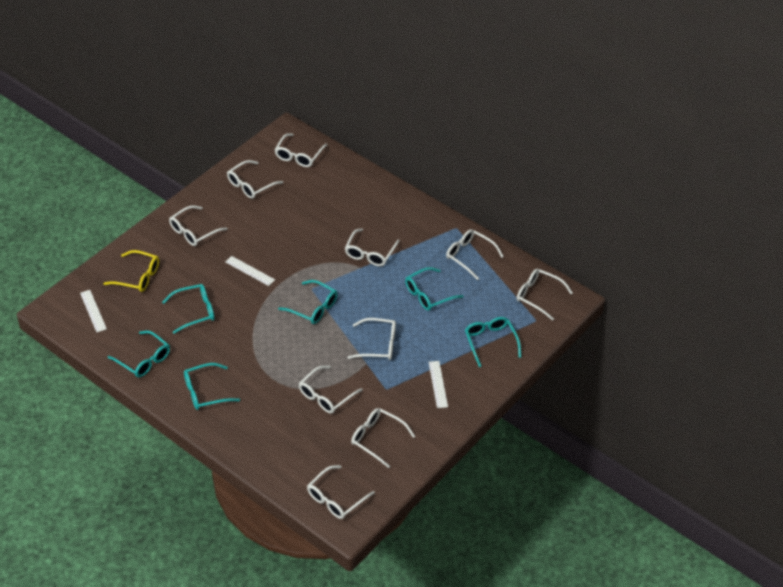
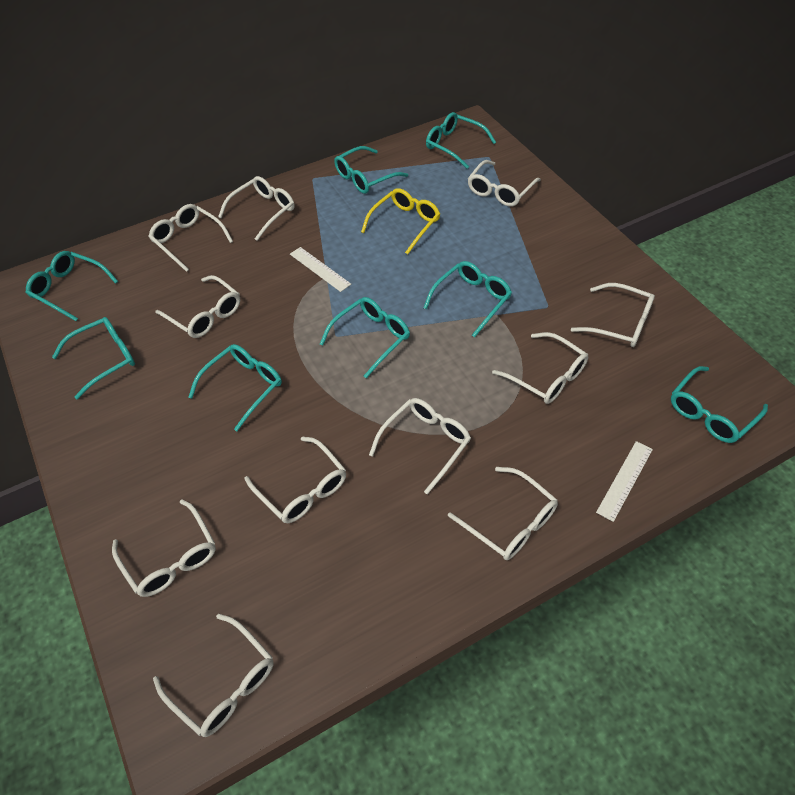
turquoise glasses: [108,330,170,377] [162,284,215,334] [184,363,240,410] [278,280,338,324] [405,267,463,311] [465,317,521,367] = 6 -> [26,251,118,321] [52,317,135,399] [188,344,282,431] [320,297,410,378] [334,146,408,194] [423,261,512,338] [426,112,496,169] [671,366,768,443] = 8
white glasses: [169,205,228,246] [227,160,283,199] [275,133,327,167] [299,365,363,413] [307,465,375,519] [345,228,399,266] [347,318,396,360] [351,408,415,468] [446,229,504,280] [517,269,573,320] = 10 -> [112,500,216,597] [148,204,233,272] [153,614,274,737] [155,275,240,338] [218,176,295,241] [244,436,346,523] [369,398,471,494] [448,467,558,560] [468,160,541,207] [492,332,588,404] [571,283,655,347] = 11
white ruler: [80,290,107,332] [226,256,275,286] [429,361,448,408] = 3 -> [290,247,351,292] [596,441,653,522] = 2

